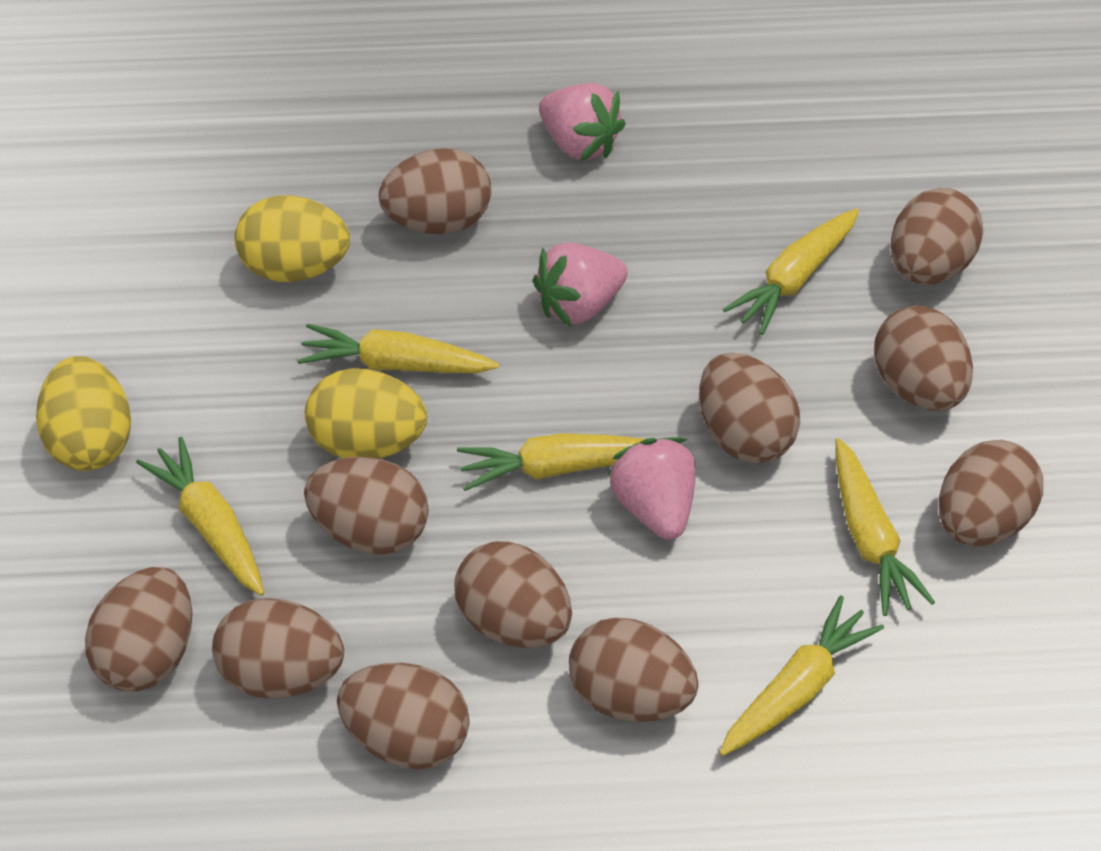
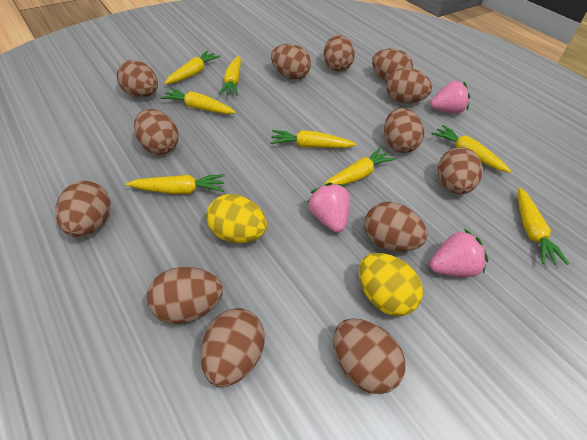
brown egg: [85,567,192,691] [212,598,344,698] [304,457,429,555] [337,663,470,769] [379,148,491,234] [454,541,572,648] [569,617,698,722] [699,353,800,463] [874,306,973,410] [891,188,983,285] [939,440,1043,546] = 11 -> [55,181,111,237] [117,60,158,98] [134,109,178,155] [147,267,223,324] [201,308,265,387] [271,44,311,80] [324,35,355,72] [334,318,406,394] [364,202,428,252] [372,49,413,82] [384,108,424,153] [386,68,432,103] [438,147,483,194] = 13
yellow carrot: [136,437,264,596] [297,324,499,373] [457,433,645,491] [719,595,884,756] [723,208,859,335] [835,438,935,616] = 6 -> [126,174,225,195] [160,88,236,114] [165,51,221,84] [219,56,241,96] [270,130,356,148] [323,147,396,186] [431,125,511,173] [518,187,569,265] = 8
yellow egg: [36,356,131,471] [235,195,350,282] [305,368,427,459] = 3 -> [206,194,267,243] [359,253,423,316] = 2

